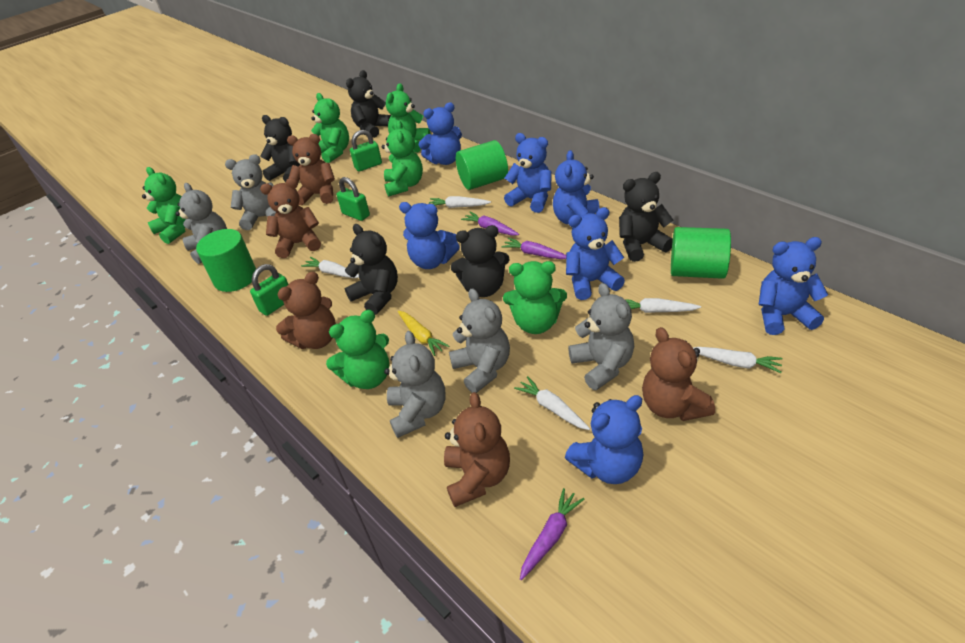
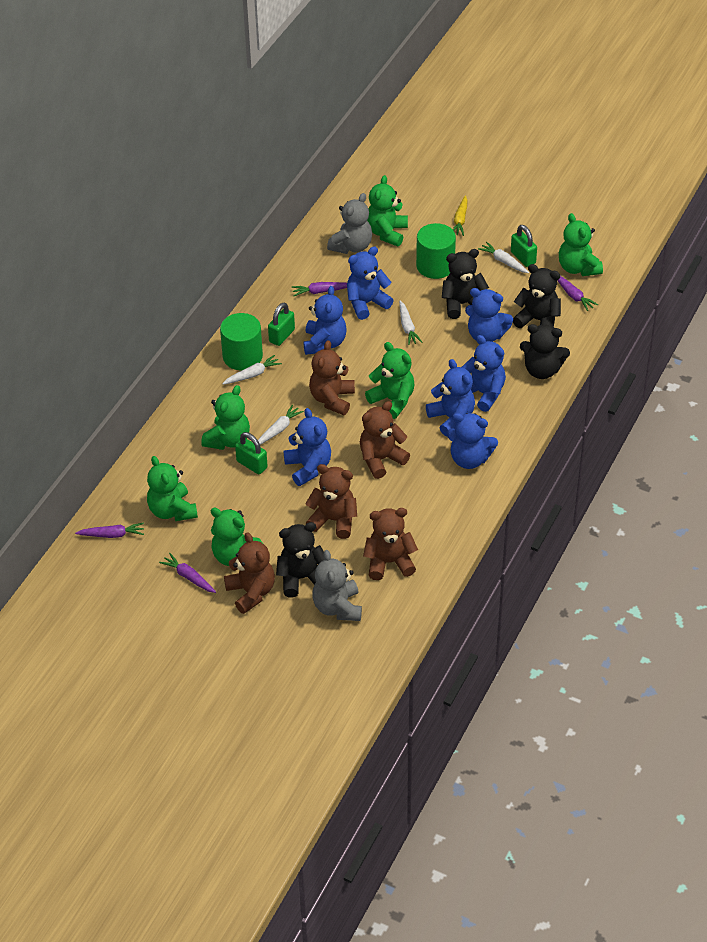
black teddy bear: [260,115,300,182] [345,224,398,315] [346,70,391,138] [451,225,510,297] [619,172,673,262] = 5 -> [276,522,324,598] [442,249,489,319] [513,264,561,328] [520,324,570,379] = 4
green cylinder: [196,229,256,292] [456,140,508,190] [671,227,731,279] = 3 -> [220,313,263,371] [416,223,456,279] = 2
grey teddy bear: [176,183,227,264] [225,154,276,230] [384,331,446,438] [449,288,510,393] [568,283,634,390] = 5 -> [312,550,362,621] [327,193,372,254] = 2
purple carrot: [461,212,519,236] [501,238,566,259] [520,488,584,580] = 3 -> [75,523,144,538] [159,553,216,593] [292,282,347,296] [557,276,598,311] = 4
white carrot: [301,257,359,278] [429,196,491,208] [514,376,590,430] [625,298,701,313] [693,347,783,373] = 5 -> [222,355,282,384] [258,405,304,445] [399,301,422,345] [478,242,529,273] = 4

